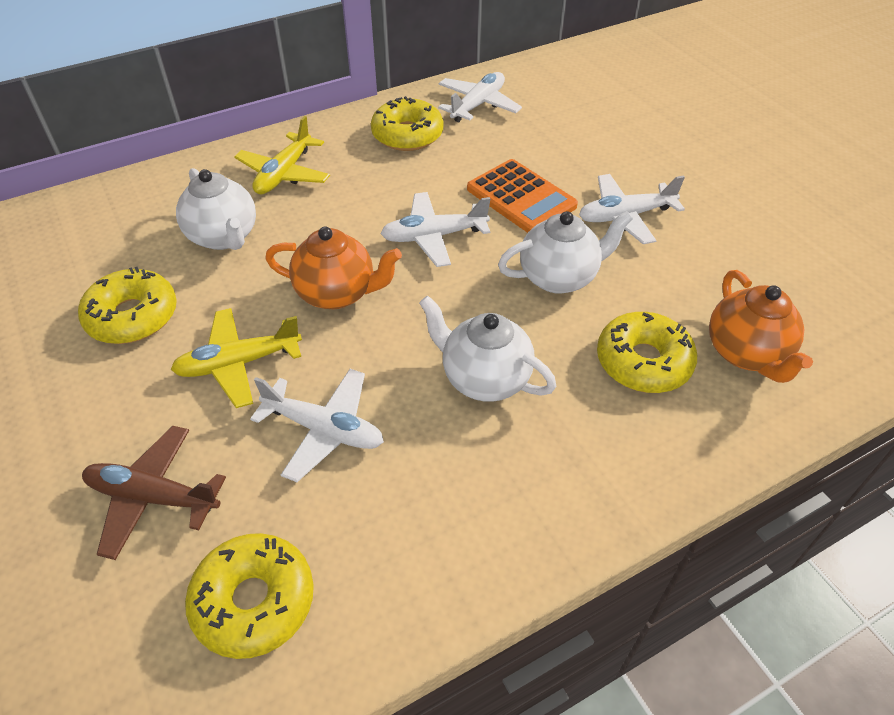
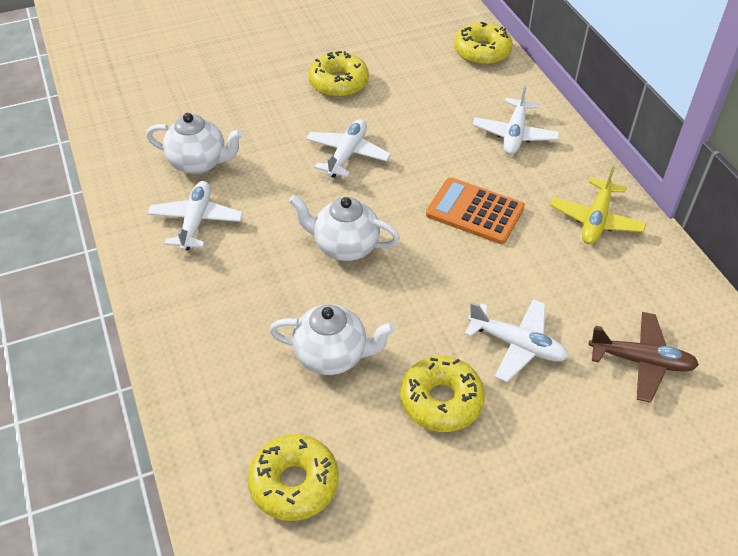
orange teapot: [265,227,402,309] [709,270,813,383] = 2 -> none = 0
yellow plane: [171,308,302,408] [235,116,330,194] = 2 -> [550,166,646,244] = 1

